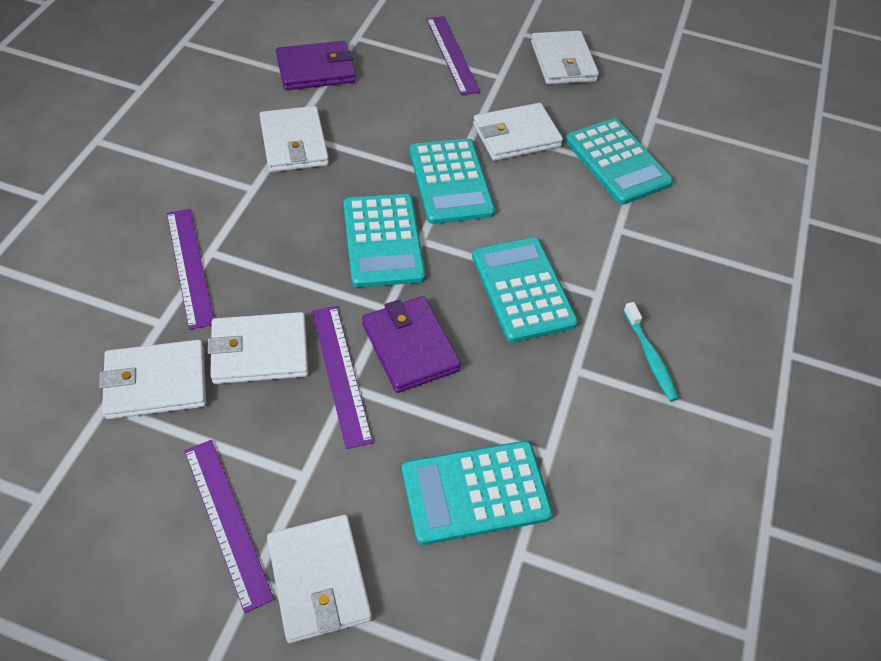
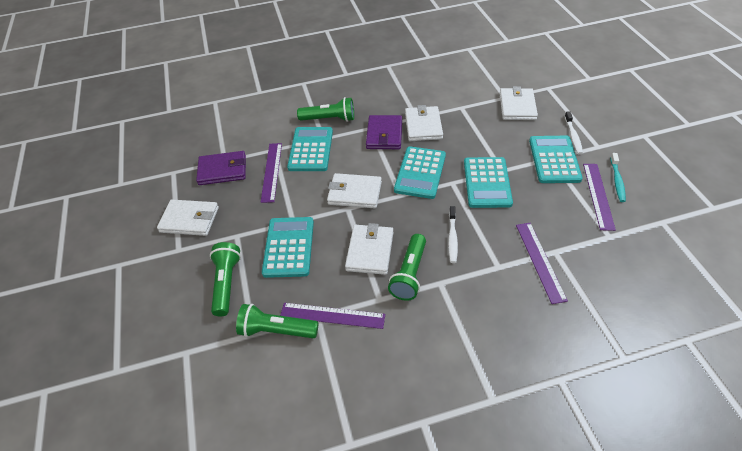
green flashlight: none = 0 -> [210,242,241,317] [236,304,318,338] [297,97,354,122] [388,234,426,301] = 4
white toothbrush: none = 0 -> [448,206,458,263] [564,111,583,155] = 2
white wallet: [99,340,206,419] [208,312,308,384] [260,106,329,172] [267,515,372,643] [473,103,563,161] [531,31,599,84] = 6 -> [157,199,219,236] [327,173,382,208] [345,223,393,275] [405,105,443,141] [500,86,538,120] = 5

